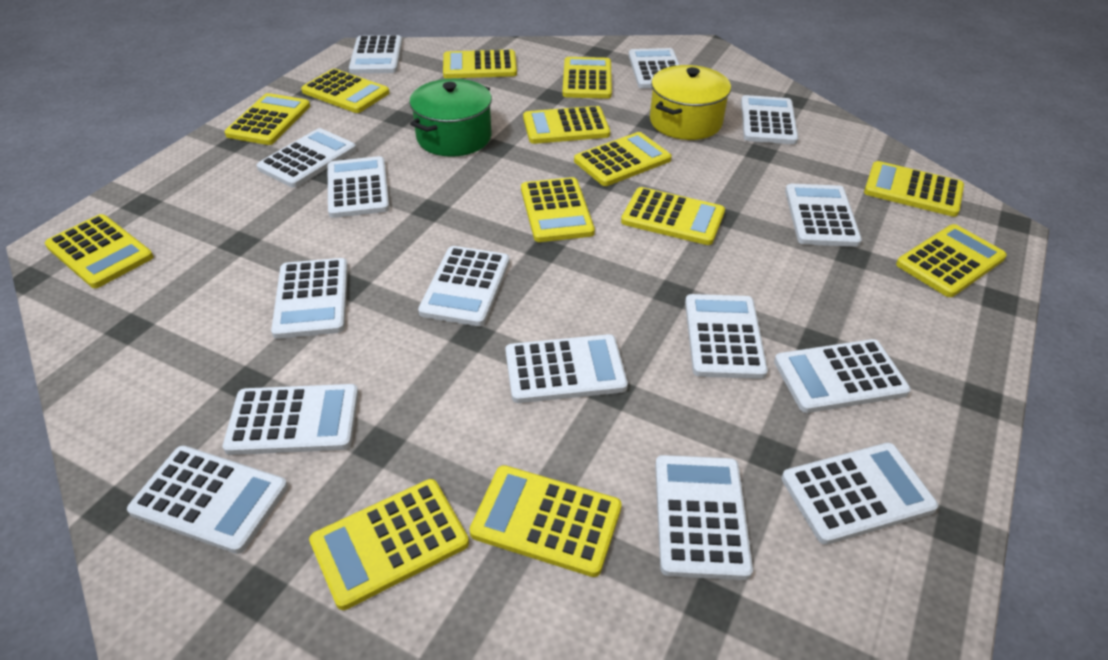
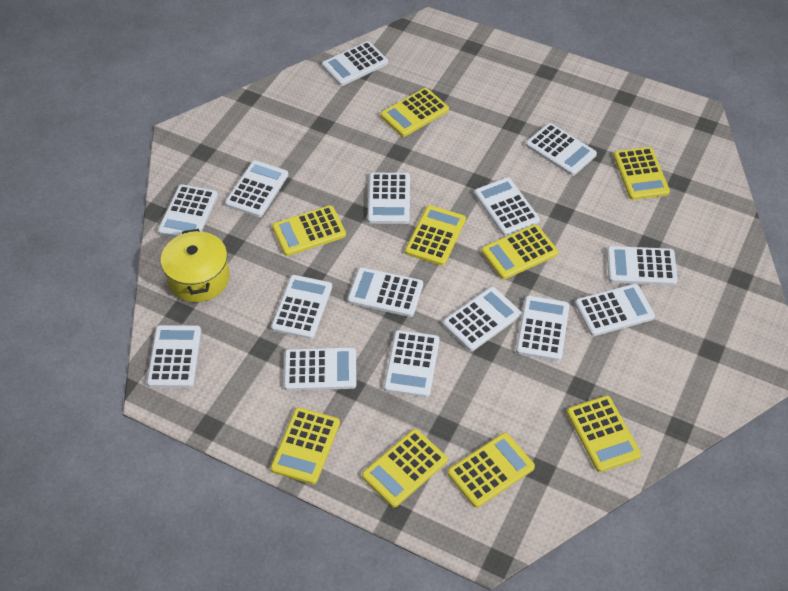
green pot: [409,79,492,157] = 1 -> none = 0
yellow calculator: [45,214,153,288] [224,93,310,145] [301,69,389,113] [309,479,469,610] [443,50,517,78] [470,465,622,577] [521,177,595,242] [523,106,610,144] [562,57,612,99] [574,132,672,186] [621,187,725,245] [864,161,964,217] [896,224,1007,297] = 13 -> [270,407,340,484] [272,205,346,256] [362,429,448,507] [381,88,449,137] [405,205,466,266] [448,433,535,508] [482,224,558,279] [567,395,641,472] [613,147,670,200] = 9

